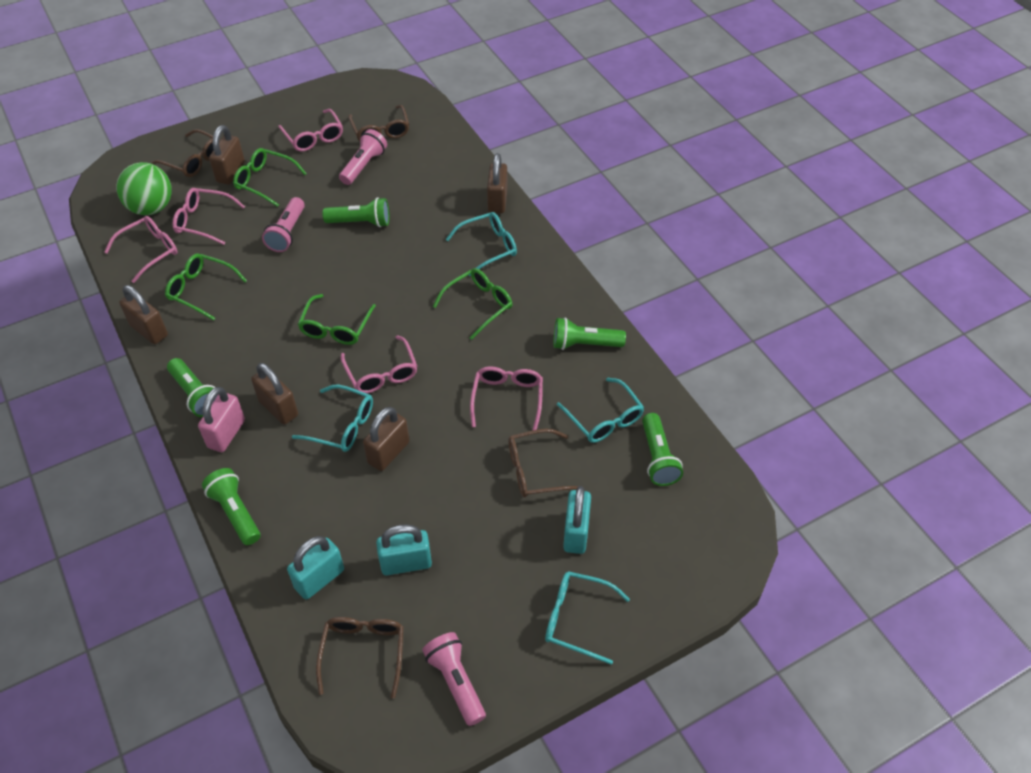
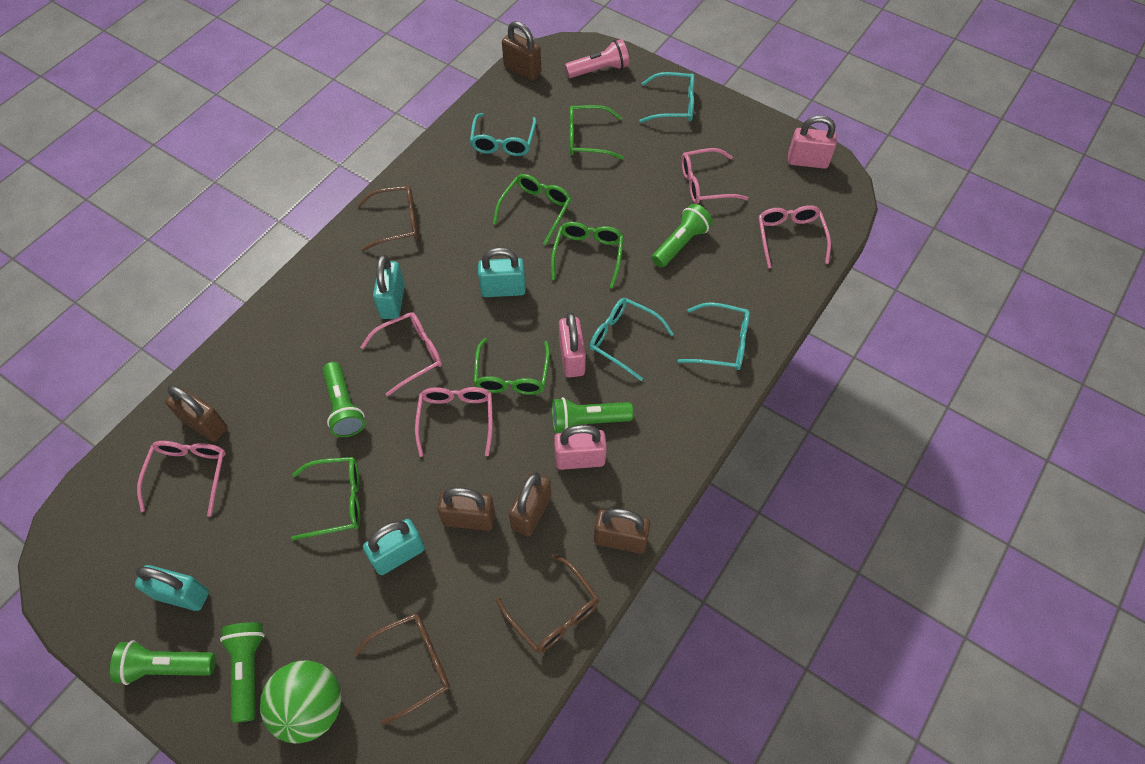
brown glasses: [151,129,220,177] [316,617,404,699] [348,105,409,141] [508,429,579,498] = 4 -> [354,613,450,725] [357,186,418,251] [496,554,599,653] = 3
green glasses: [165,254,247,321] [233,148,307,207] [297,294,376,345] [433,268,513,340] = 4 -> [291,457,360,541] [474,338,550,395] [493,174,572,245] [551,222,624,289] [570,105,623,159] = 5
pink flashlight: [262,197,305,252] [339,129,387,185] [422,632,486,726] = 3 -> [565,39,629,78] = 1
pink padlock: [198,387,245,452] = 1 -> [554,425,607,470] [559,312,586,377] [788,115,837,169] = 3
turquoise padlock: [287,536,344,599] [376,524,432,575] [563,486,591,554] = 3 -> [135,565,209,611] [363,519,425,575] [373,255,405,319] [478,247,526,297] = 4

